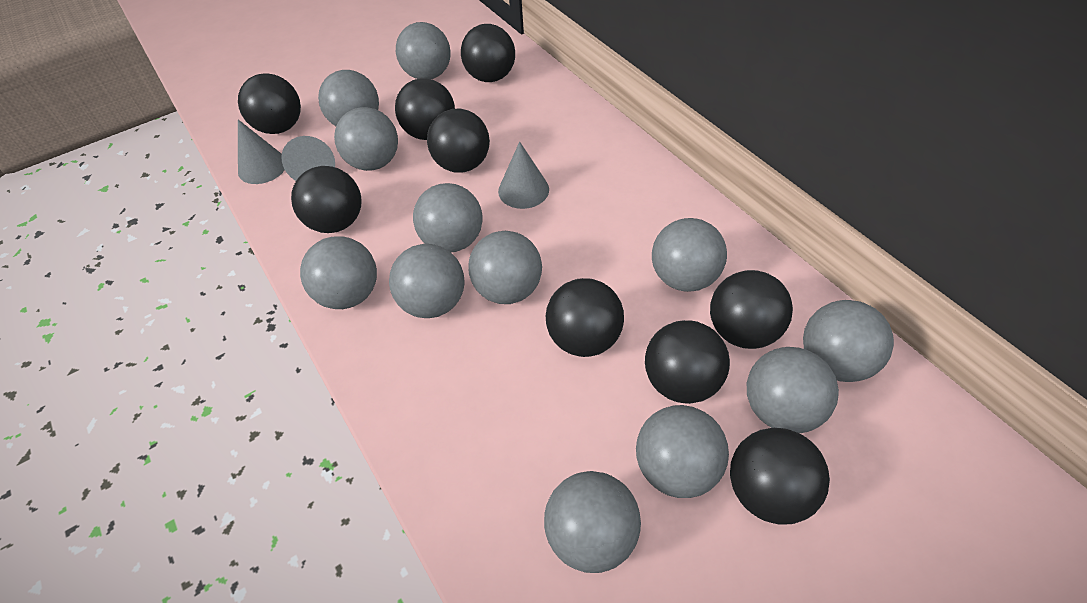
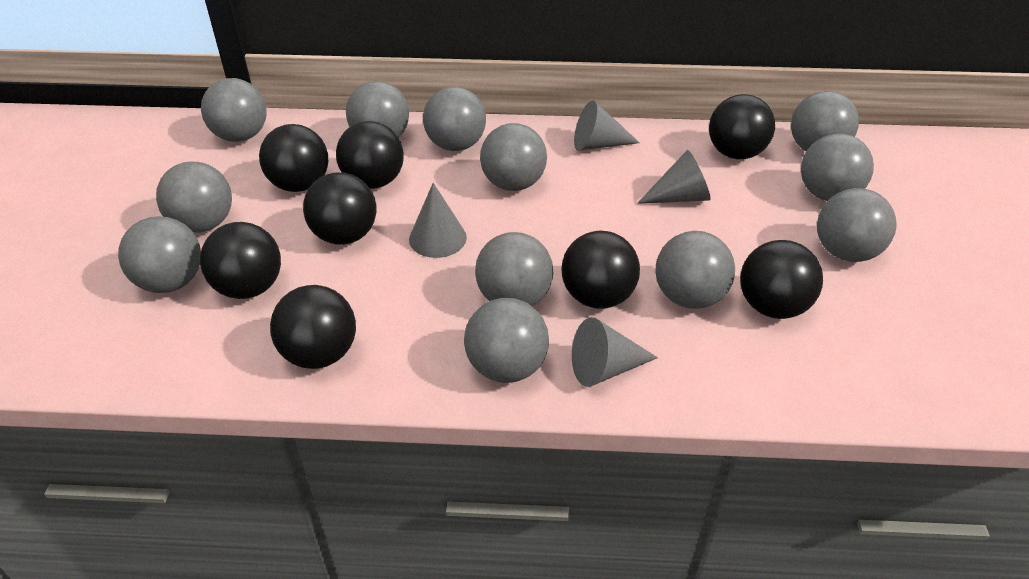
black ball: [238,73,301,134] [291,166,362,233] [395,78,455,140] [427,109,490,173] [461,24,515,82] [546,278,624,357] [645,320,730,404] [710,270,793,349] [730,428,830,525] = 9 -> [200,222,281,299] [259,124,328,192] [270,285,356,369] [303,172,376,245] [336,121,404,189] [562,231,640,308] [709,94,775,159] [740,240,823,319] = 8
grey cone: [238,120,285,184] [281,136,335,181] [498,142,549,209] = 3 -> [409,183,467,258] [572,317,658,387] [574,100,640,151] [637,150,711,204] = 4

